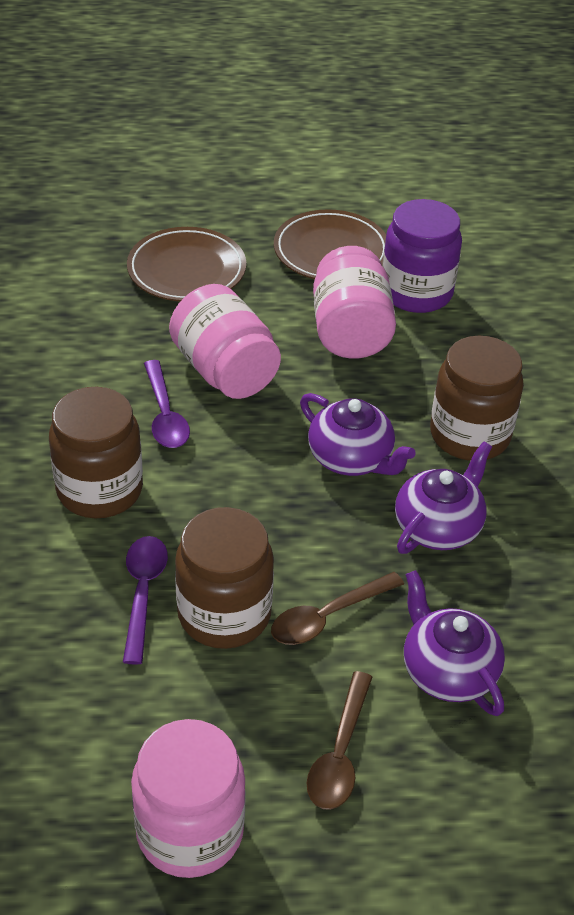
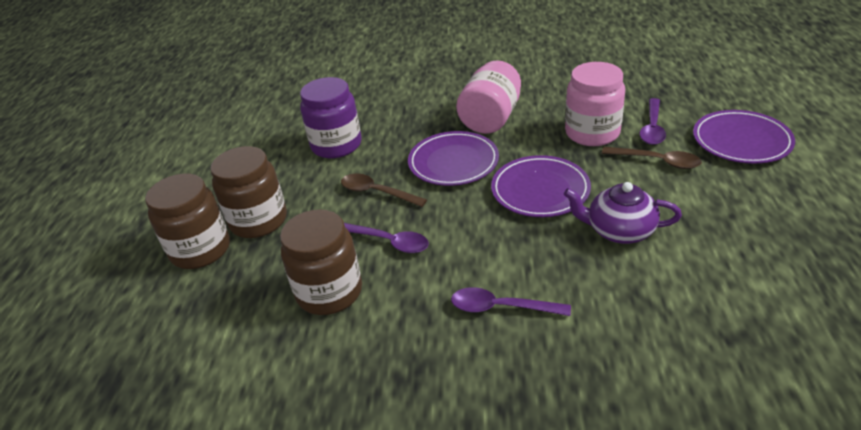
brown plate: [127,227,246,301] [274,209,386,279] = 2 -> none = 0
pink jar: [131,719,246,878] [169,284,281,399] [313,246,396,359] = 3 -> [456,60,521,134] [565,62,625,146] = 2
purple plate: none = 0 -> [408,131,499,186] [491,155,591,217] [693,110,795,164] = 3
purple spoon: [123,536,168,665] [144,360,190,448] = 2 -> [344,223,429,253] [451,287,571,316] [640,98,666,145] = 3
purple teapot: [300,393,416,476] [395,441,492,554] [404,570,505,716] = 3 -> [564,182,682,244] = 1

